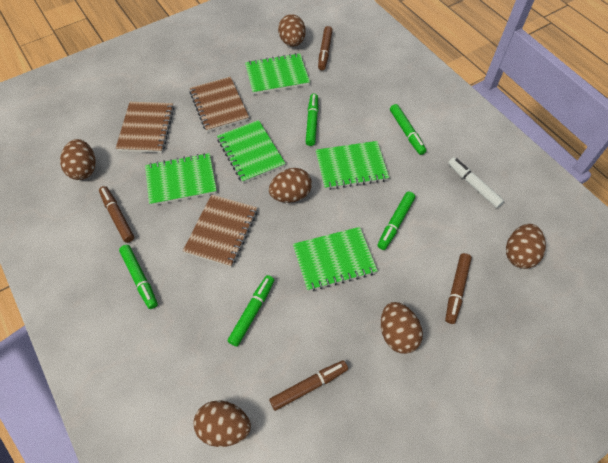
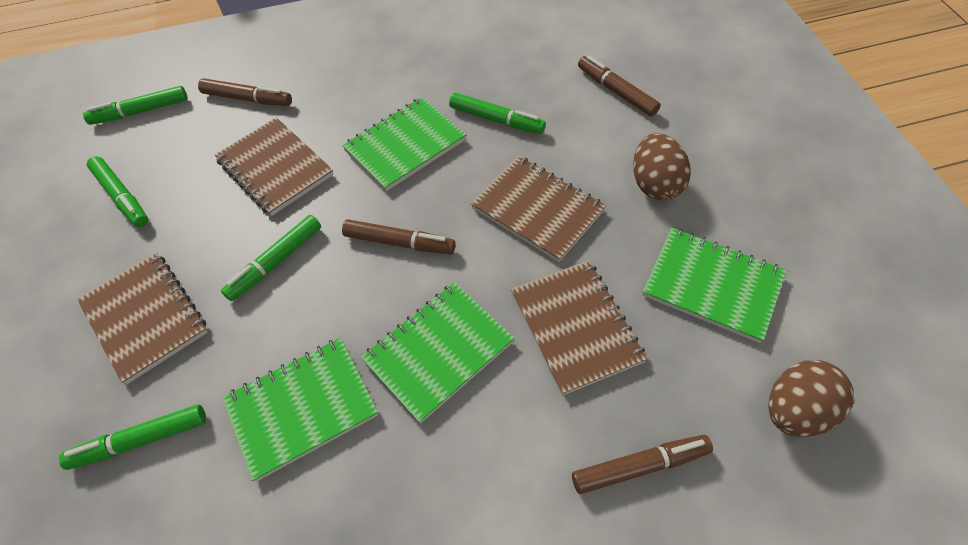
brown egg: [60,139,96,180] [194,401,251,447] [269,168,312,203] [278,14,306,47] [381,302,423,354] [506,224,546,269] = 6 -> [633,133,691,201] [768,360,854,437] = 2
brown notebook: [116,102,174,153] [183,194,257,267] [189,77,249,132] = 3 -> [77,253,208,384] [215,117,334,216] [471,156,606,262] [511,260,647,395] = 4
green notebook: [145,153,217,206] [217,120,286,183] [245,53,310,95] [293,227,378,291] [316,141,389,190] = 5 -> [222,338,379,482] [342,97,466,191] [361,282,515,424] [642,228,786,343] = 4
white marker: [448,157,504,208] = 1 -> none = 0

